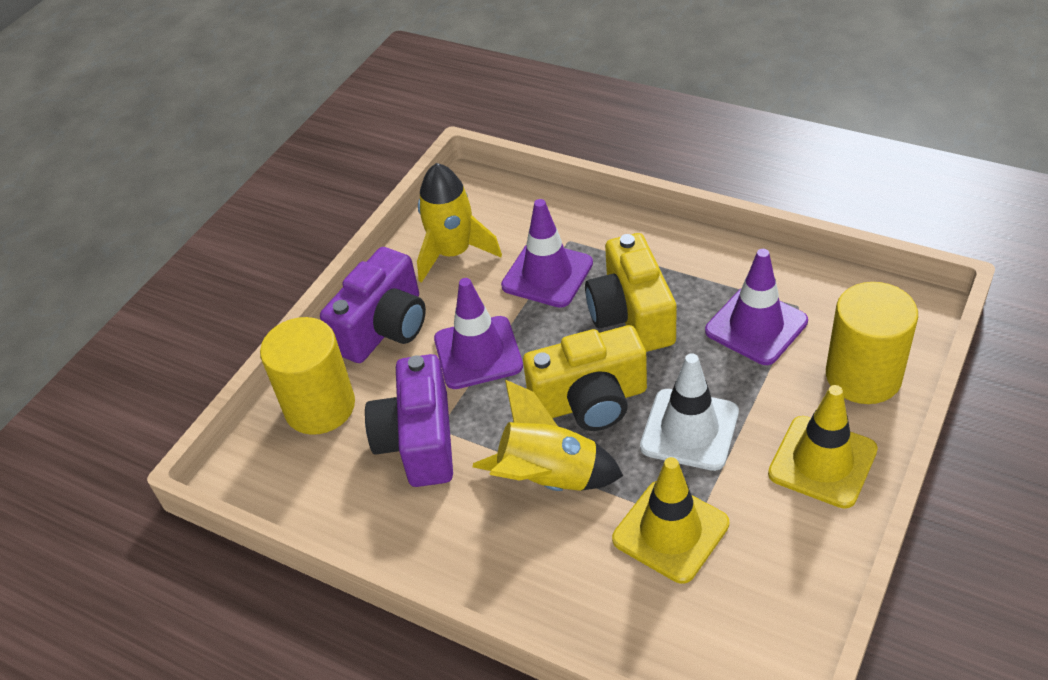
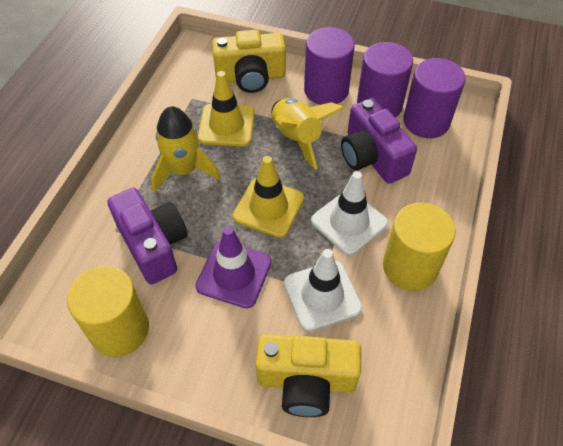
purple cylinder: none = 0 -> [304,27,355,105] [357,42,413,118] [403,58,466,138] = 3
purple traffic cone: [434,278,523,389] [501,199,593,308] [705,249,808,365] = 3 -> [195,226,272,309] = 1
white traffic cone: [640,353,739,471] = 1 -> [284,249,362,331] [311,171,388,255] = 2

